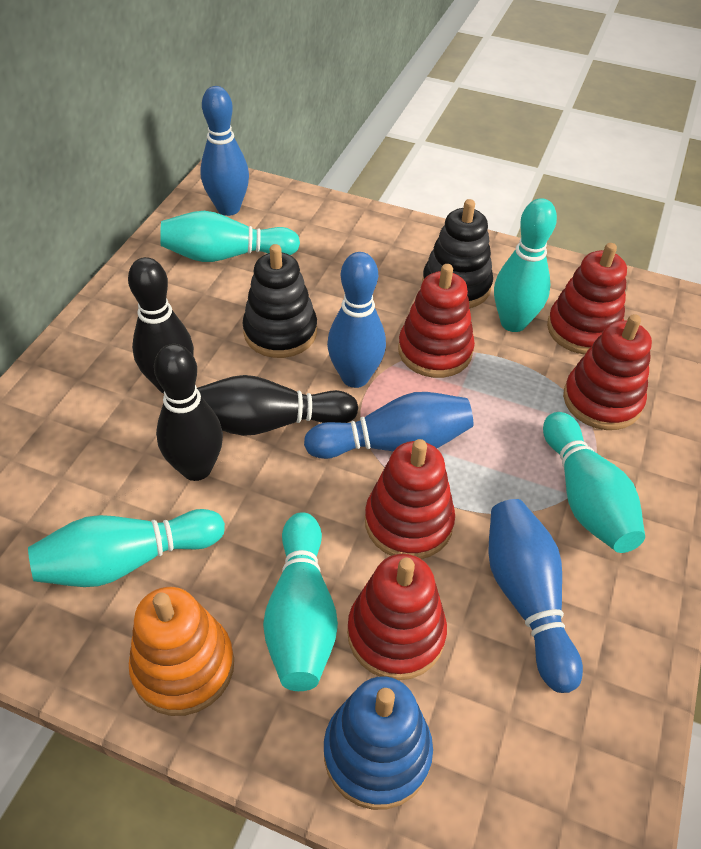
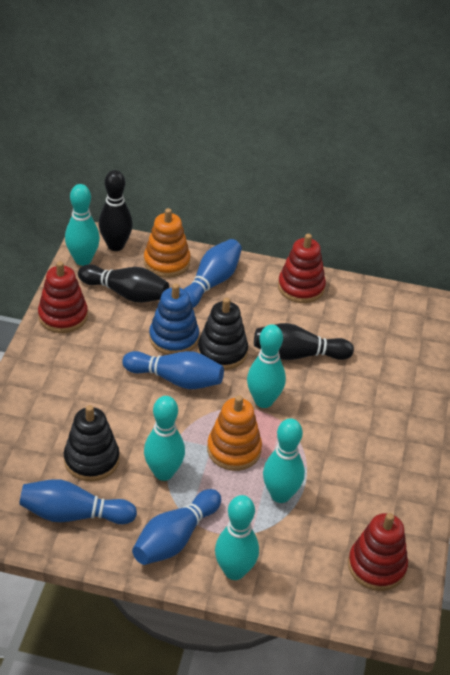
orange stacking toy: [129,587,234,716] = 1 -> [144,208,190,278] [207,395,262,471] = 2
red stacking toy: [347,554,447,680] [365,439,455,559] [398,264,475,378] [547,243,627,355] [563,314,652,430] = 5 -> [38,261,88,333] [278,234,326,303] [348,513,408,591] = 3

